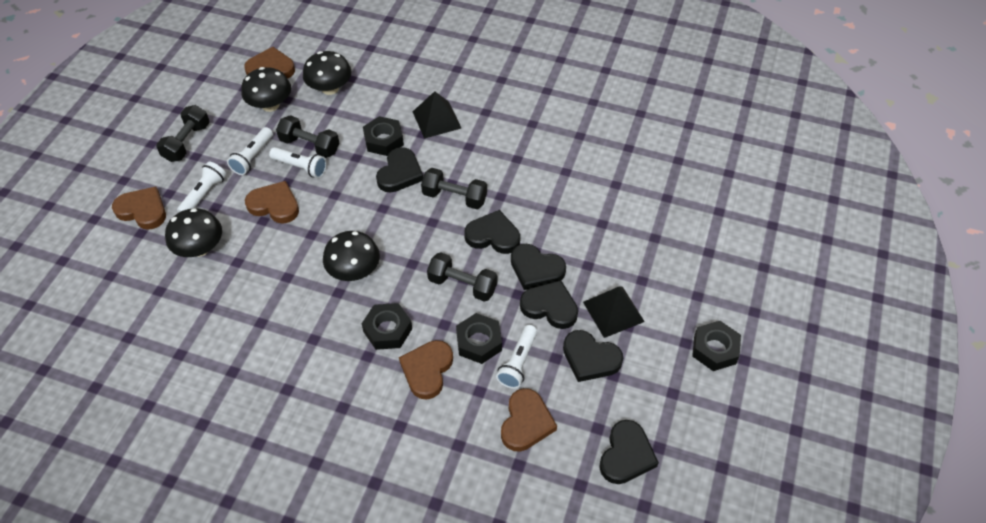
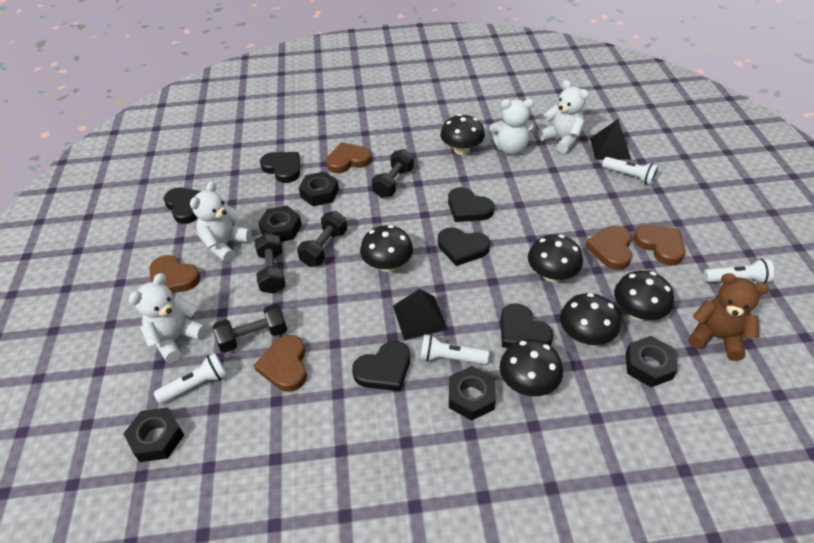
black mushroom: [165,208,222,257] [241,67,291,112] [303,51,351,95] [323,231,380,281] = 4 -> [360,225,413,272] [440,114,485,155] [500,339,563,396] [528,234,583,282] [560,293,621,345] [614,270,674,320] = 6
black nut: [362,303,412,350] [363,116,404,156] [456,313,502,364] [692,321,741,371] = 4 -> [123,408,184,462] [258,206,302,242] [299,171,339,206] [449,366,496,421] [626,336,678,387] = 5
brown teddy bear: none = 0 -> [689,273,769,361] = 1
white teddy bear: none = 0 -> [129,273,207,363] [190,181,252,262] [489,99,535,155] [538,80,588,153] = 4

